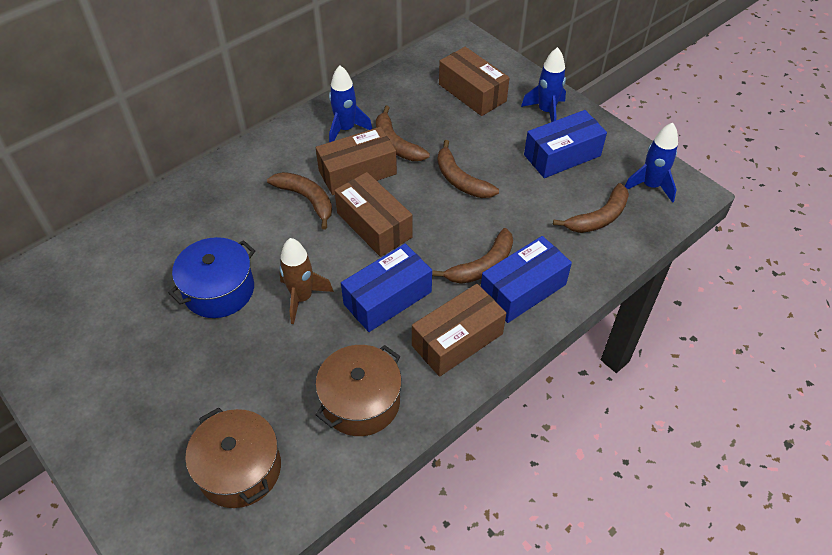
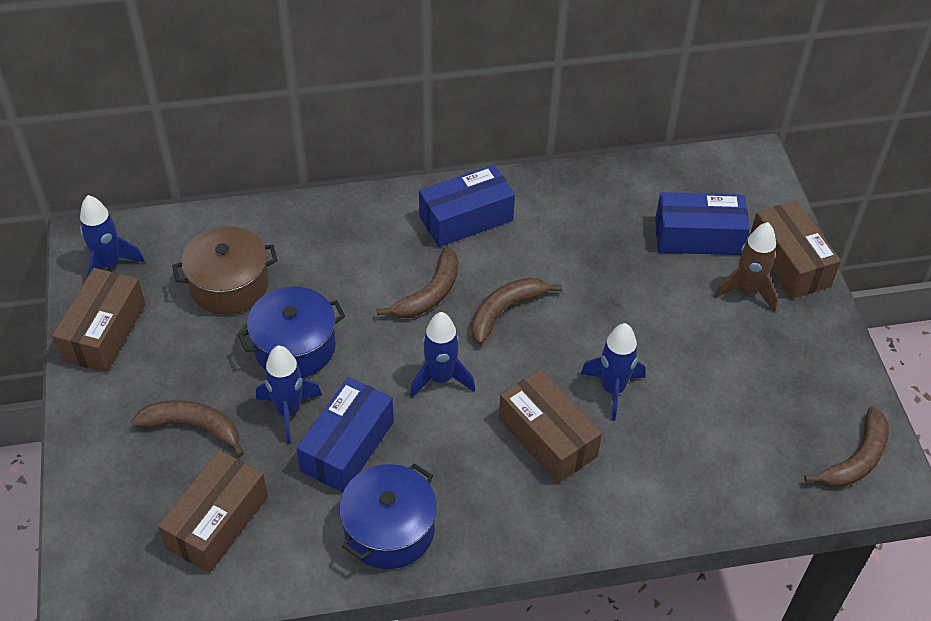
blue pot: [168,237,255,318] = 1 -> [238,286,345,378] [339,463,437,569] = 2
blue rocket: [329,65,372,142] [521,47,566,122] [625,122,678,203] = 3 -> [80,195,145,276] [256,346,322,444] [410,312,475,397] [580,323,646,421] = 4
brown banana: [267,172,332,230] [376,106,430,161] [432,228,513,284] [437,140,499,198] [553,183,629,233] = 5 -> [131,400,244,457] [376,247,458,318] [471,278,562,345] [804,406,889,487] = 4
brown pot: [185,407,281,508] [315,345,402,436] = 2 -> [172,226,277,315] = 1

